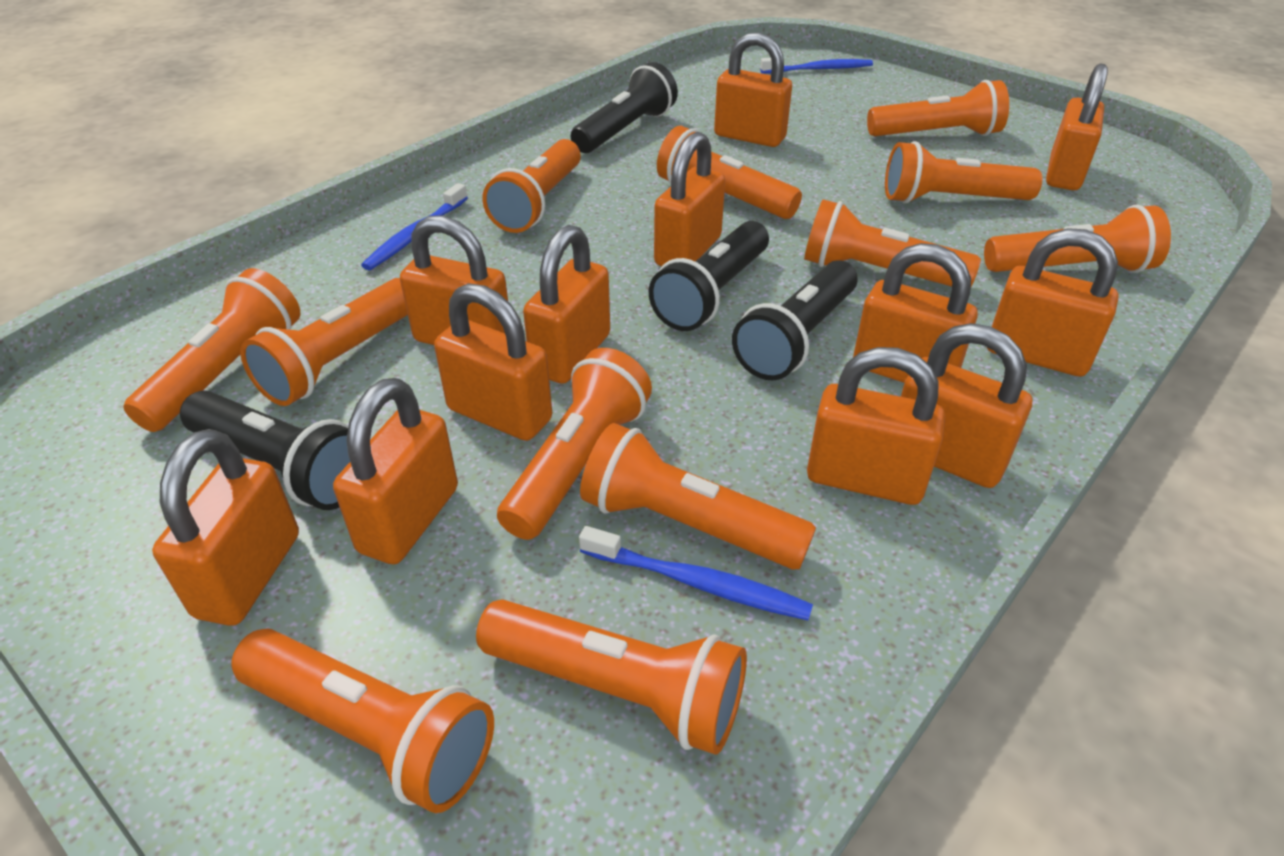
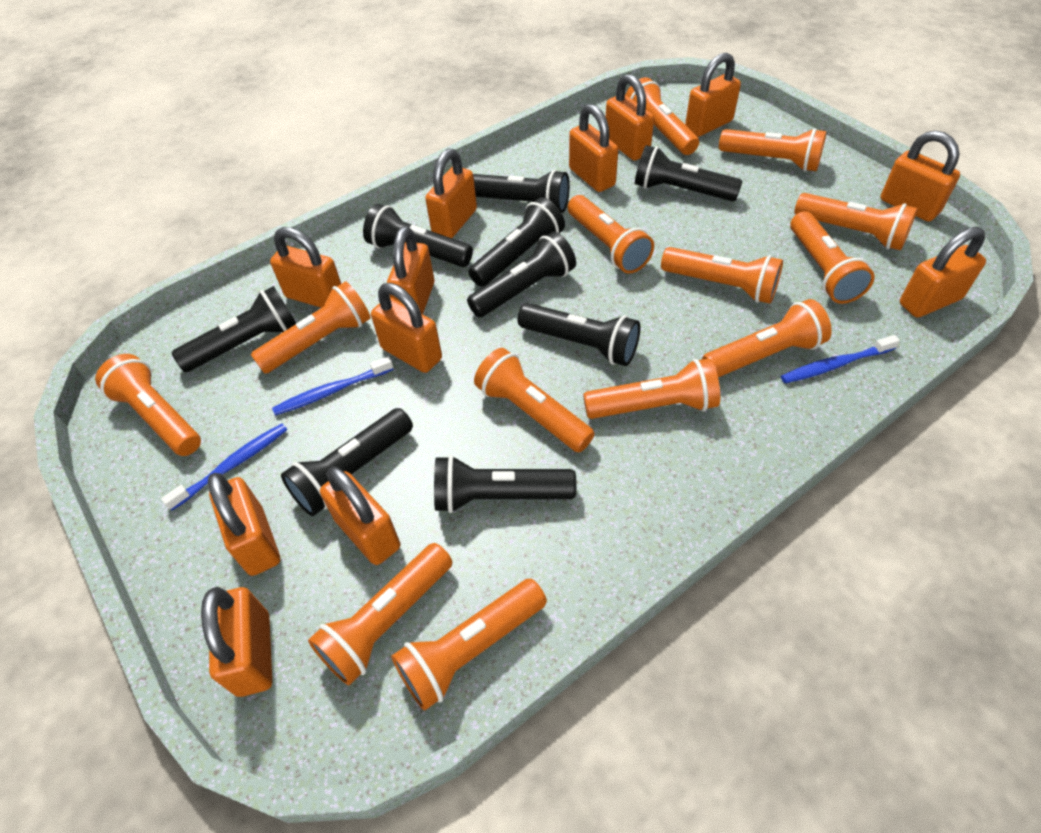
black flashlight: [180,390,350,510] [571,62,678,153] [649,221,769,331] [732,260,858,381] = 4 -> [172,286,296,372] [281,408,413,516] [363,204,473,267] [434,455,576,513] [467,231,576,317] [468,197,565,287] [473,170,570,213] [517,303,640,366] [635,145,743,201] = 9
orange flashlight: [123,268,300,432] [231,629,494,813] [240,278,408,406] [476,599,747,755] [482,139,581,233] [497,348,652,540] [580,423,816,570] [657,126,802,219] [804,199,981,287] [867,80,1009,136] [885,141,1042,204] [984,205,1171,273] = 12 -> [95,354,201,456] [251,281,371,374] [308,543,452,686] [391,579,547,711] [474,348,595,452] [568,195,654,274] [583,358,720,419] [626,77,699,155] [661,247,783,304] [702,299,832,377] [719,128,827,172] [790,211,875,304] [794,193,918,251] = 13

